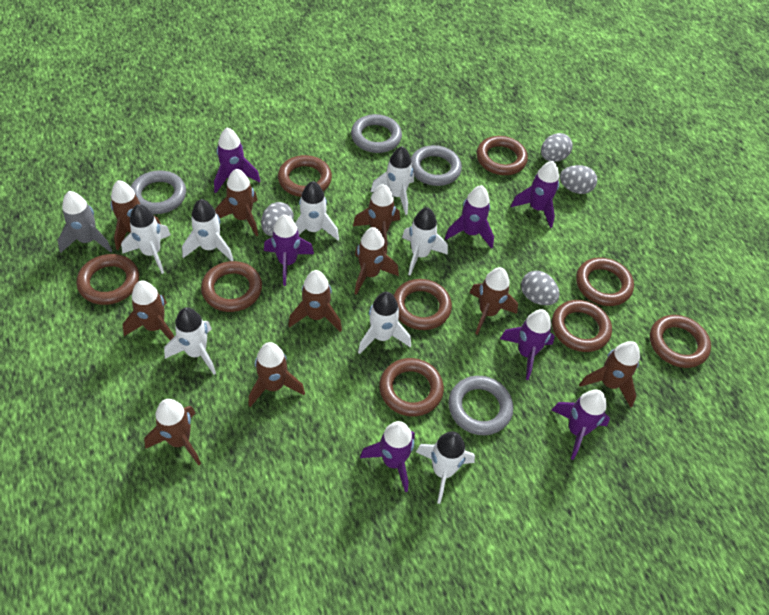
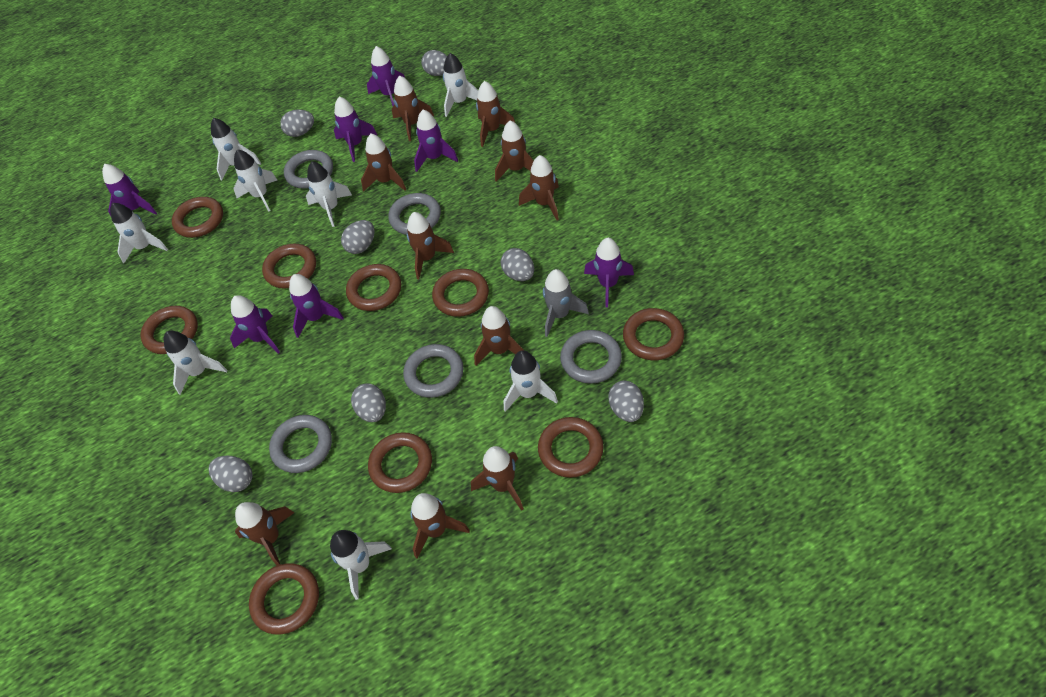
grey egg: [261,202,294,236] [521,271,560,305] [541,133,573,162] [560,165,597,194] = 4 -> [208,455,253,492] [280,110,314,137] [341,220,375,254] [351,383,386,422] [421,50,447,76] [501,248,534,281] [608,381,644,422] = 7
grey ring: [131,170,186,214] [351,114,402,153] [411,145,462,186] [448,376,513,435] = 4 -> [269,415,332,473] [284,150,333,189] [388,193,441,235] [403,344,463,398] [560,330,622,384] = 5

